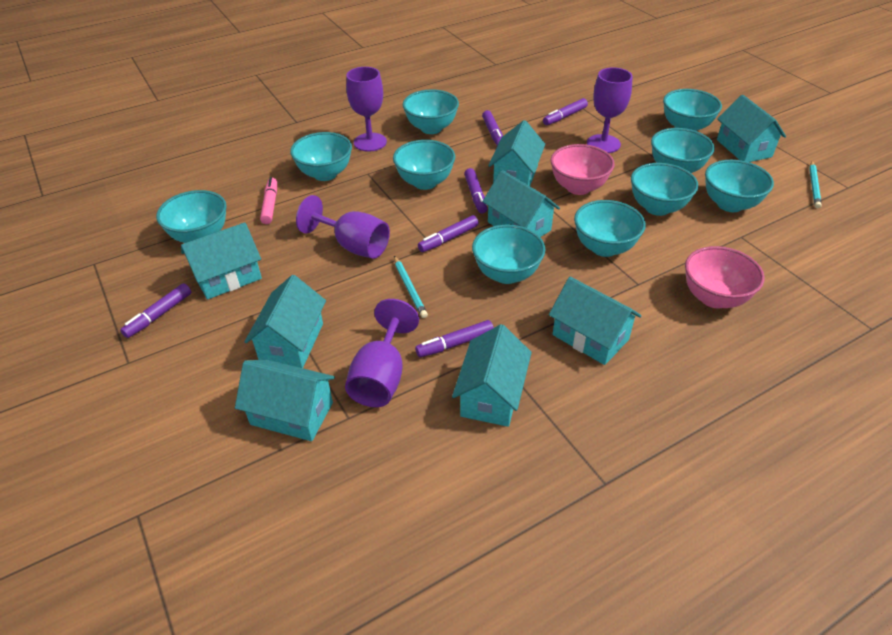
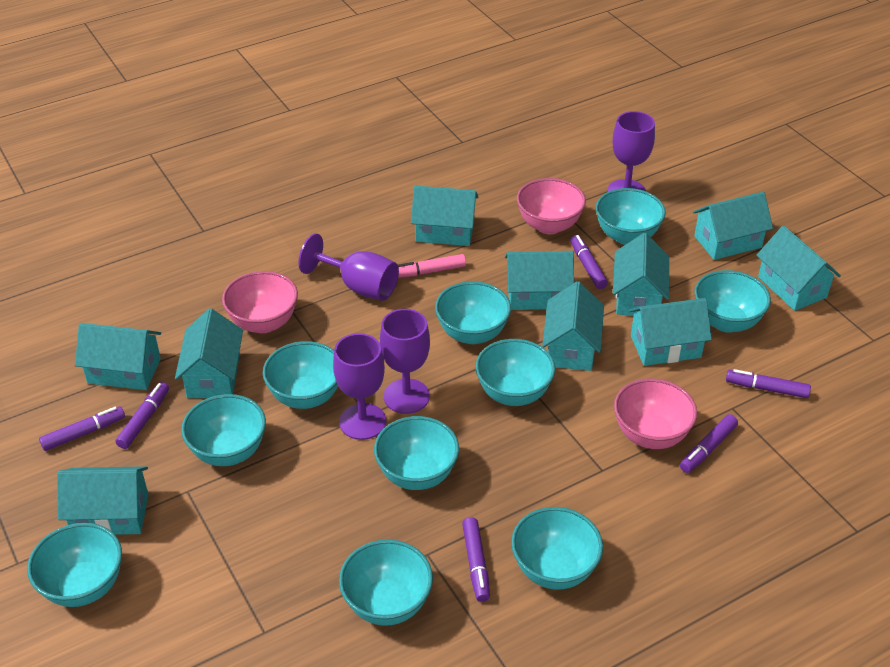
pink bowl: [551,144,615,195] [685,246,765,309] = 2 -> [222,271,298,333] [517,178,586,234] [614,378,697,449] = 3
turquoise house: [181,223,262,299] [235,360,335,441] [244,275,326,368] [452,324,532,427] [482,170,560,237] [488,120,545,186] [549,277,642,365] [717,95,786,162] = 8 -> [57,466,149,535] [75,323,161,390] [175,308,243,398] [411,186,478,246] [505,251,574,310] [542,281,604,371] [613,233,669,316] [629,298,712,366] [693,192,773,260] [756,226,841,311] = 10
turquoise pencil: [394,256,428,318] [809,161,822,208] = 2 -> none = 0

